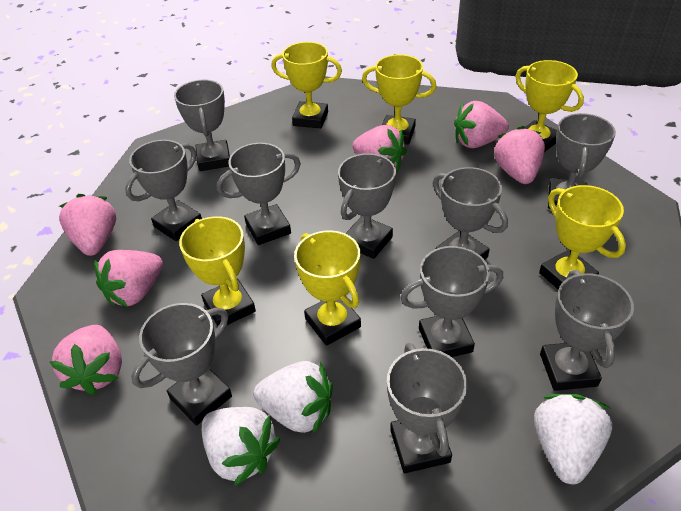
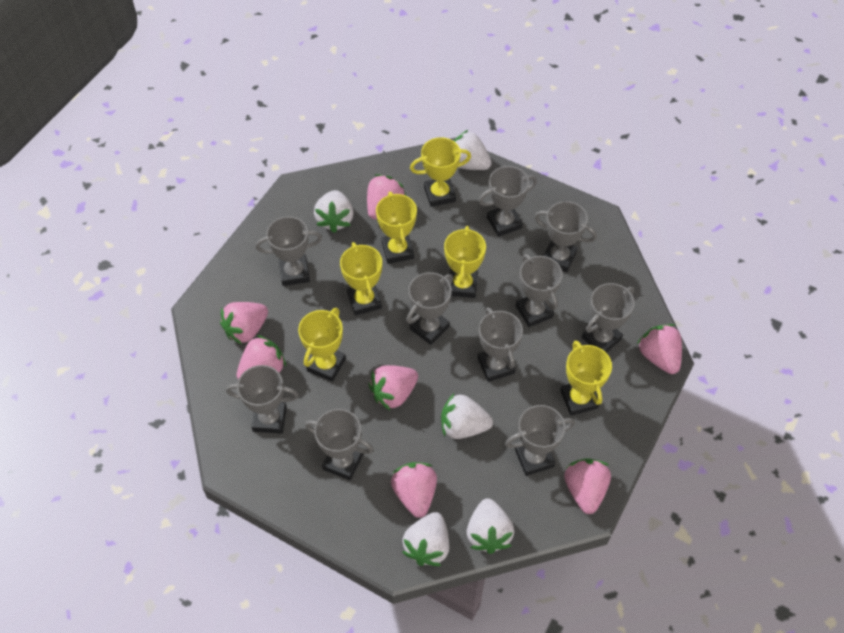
pink strawberry: [50,325,122,395] [59,194,116,256] [94,250,163,307] [353,125,407,172] [454,101,509,148] [494,126,545,184] = 6 -> [220,302,268,345] [237,335,286,380] [367,174,406,219] [368,365,418,410] [391,462,437,518] [564,458,611,514] [637,324,682,374] = 7
white strawberry: [202,407,280,486] [253,361,332,434] [534,394,612,484] = 3 -> [314,190,353,233] [402,512,449,566] [441,393,493,439] [454,130,492,170] [467,498,514,554] = 5

